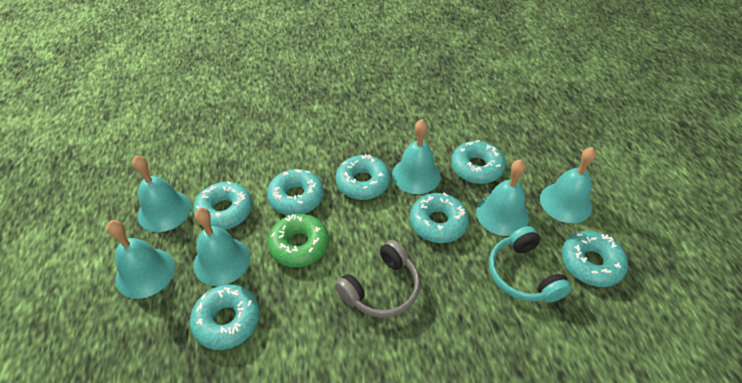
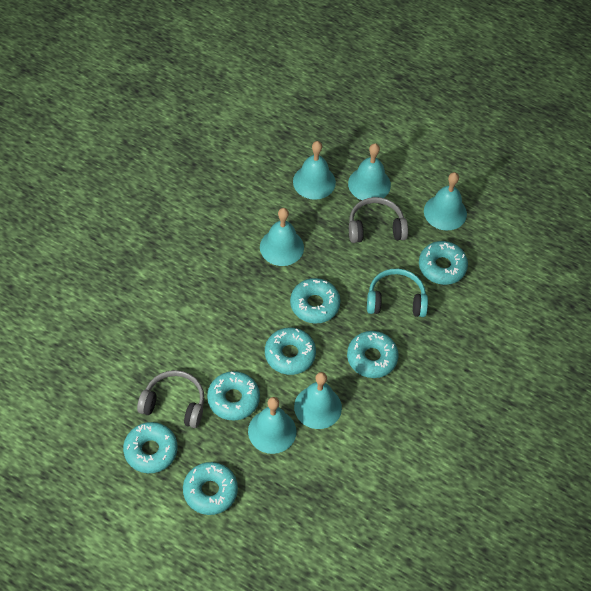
green donut: [268,214,329,267] = 1 -> none = 0
grey headphones: [335,240,420,318] = 1 -> [137,370,204,428] [349,197,408,243] = 2

